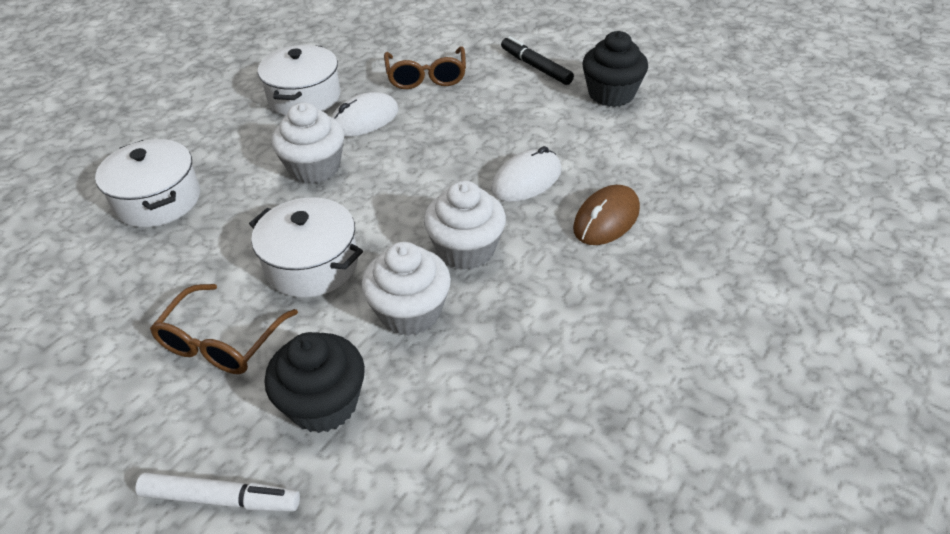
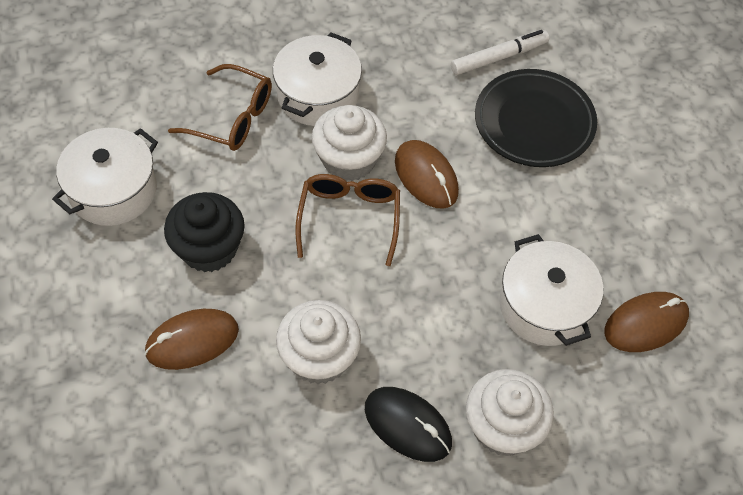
black cupcake: [265,332,365,433] [582,31,648,107] = 2 -> [164,192,245,272] = 1
black marker: [501,36,574,85] = 1 -> none = 0
black mouse: none = 0 -> [365,387,452,462] = 1
black plate: none = 0 -> [475,69,597,167] = 1
brown mouse: [573,185,640,245] = 1 -> [144,309,239,370] [395,140,459,209] [604,292,689,352] = 3
white mouse: [331,92,399,137] [491,146,562,202] = 2 -> none = 0

